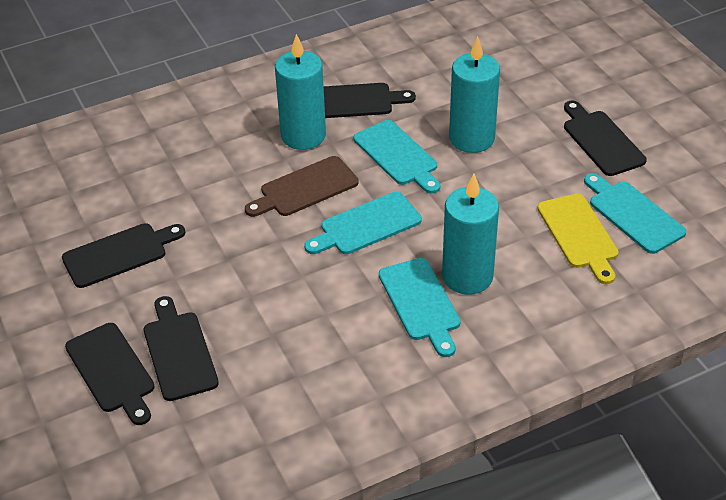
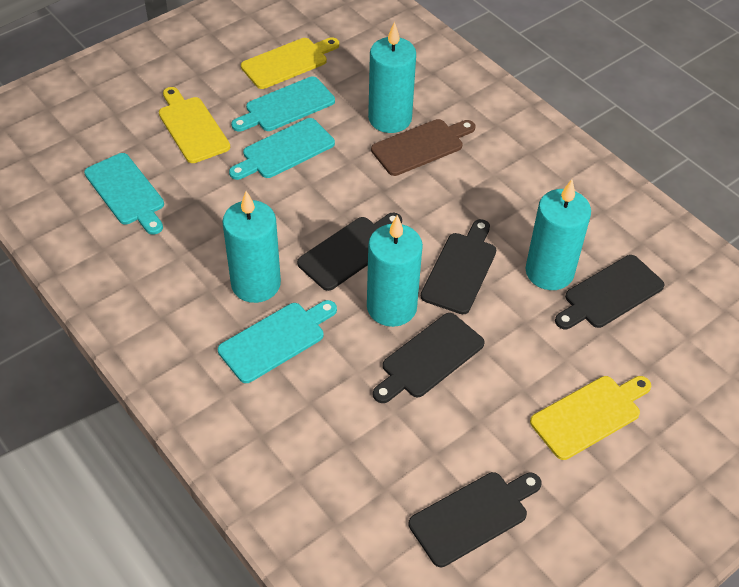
turquoise candle: [275,34,326,150] [442,174,499,295] [449,37,500,153] = 3 -> [222,191,281,303] [367,215,423,327] [368,22,416,133] [525,179,591,290] = 4
yellow cutting board: [537,194,619,284] = 1 -> [159,87,230,163] [241,37,339,89] [530,376,651,460] = 3

